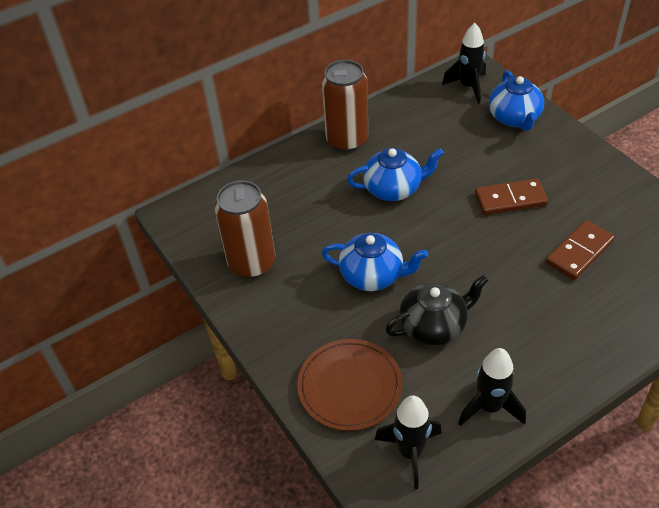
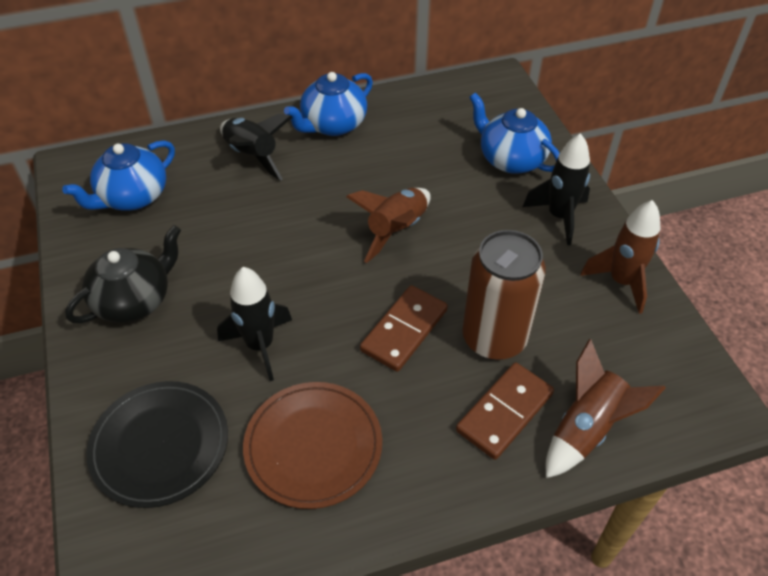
black plate: none = 0 -> [86,381,228,508] = 1
brown can: [215,181,275,278] [322,60,368,152] = 2 -> [462,230,546,360] = 1
brown rocket: none = 0 -> [346,188,431,263] [546,339,666,478] [580,200,660,314] = 3

